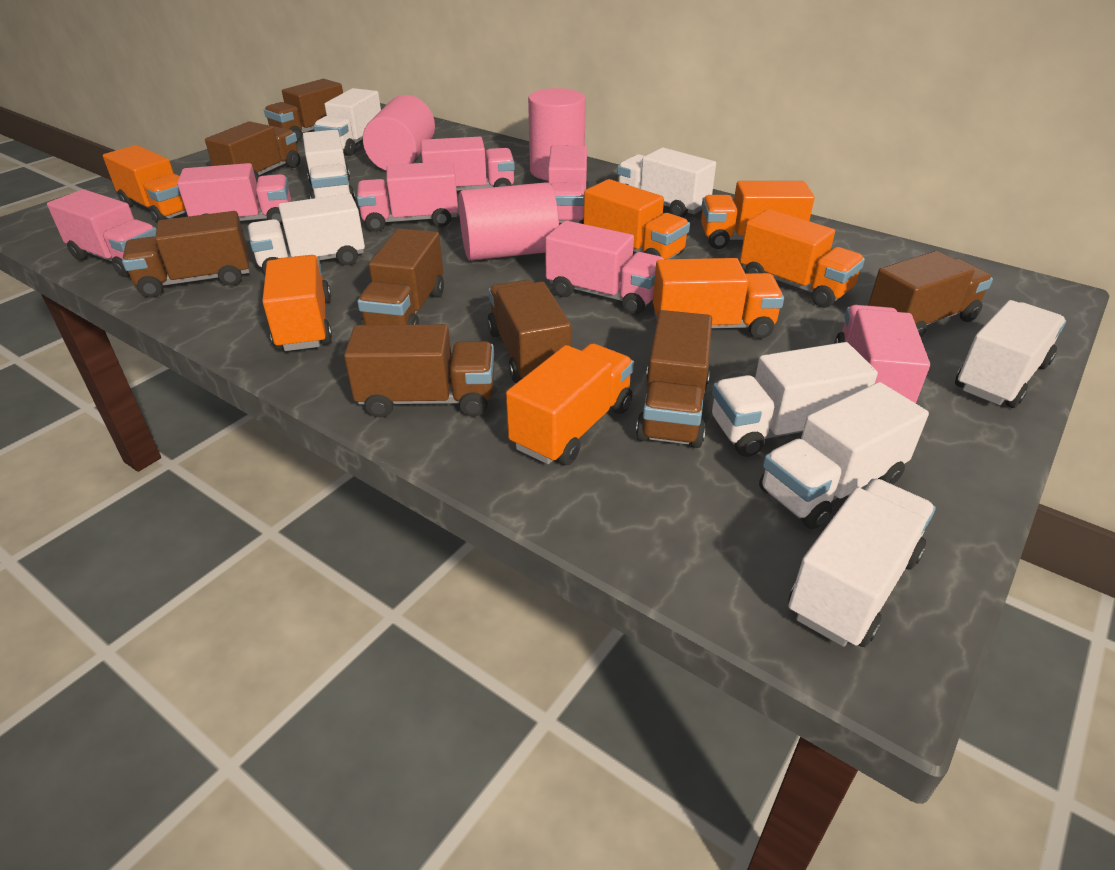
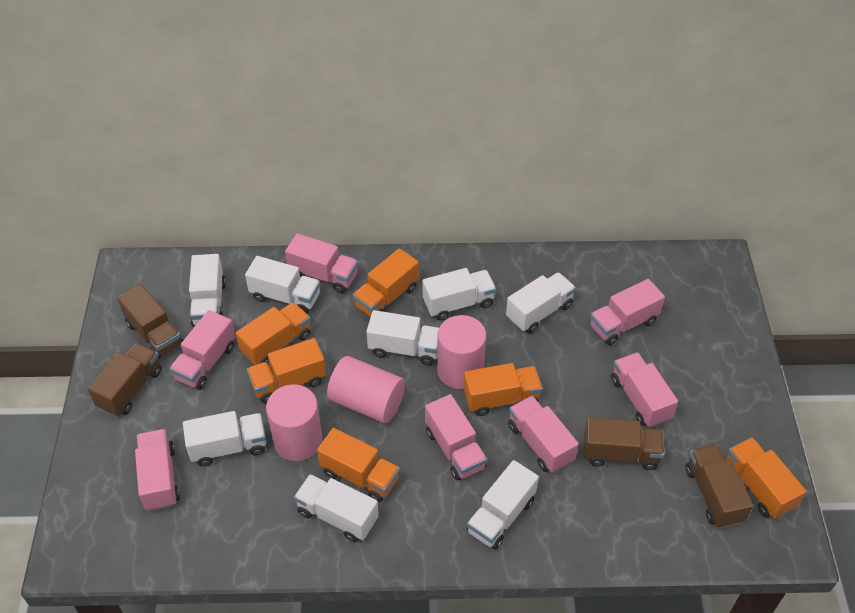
brown truck: [122,211,250,297] [205,121,300,182] [264,79,343,142] [344,324,494,418] [357,228,444,325] [487,280,571,383] [636,310,712,448] [868,251,993,337] = 8 -> [88,343,162,417] [117,284,183,359] [584,417,665,470] [686,445,753,528] = 4
orange truck: [103,145,186,223] [262,255,332,351] [506,343,634,465] [584,179,690,259] [653,258,784,339] [701,181,815,249] [740,209,865,308] = 7 -> [236,302,311,365] [247,338,326,403] [317,428,400,502] [353,248,419,317] [463,363,543,416] [727,437,806,519] = 6

